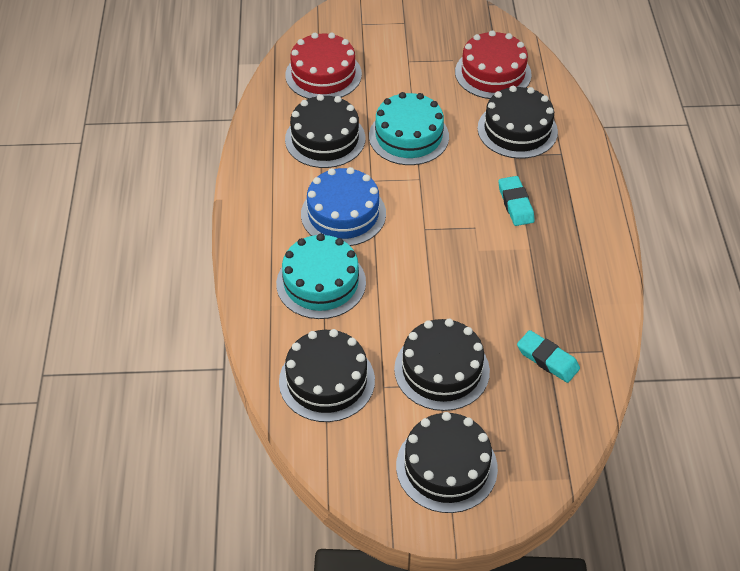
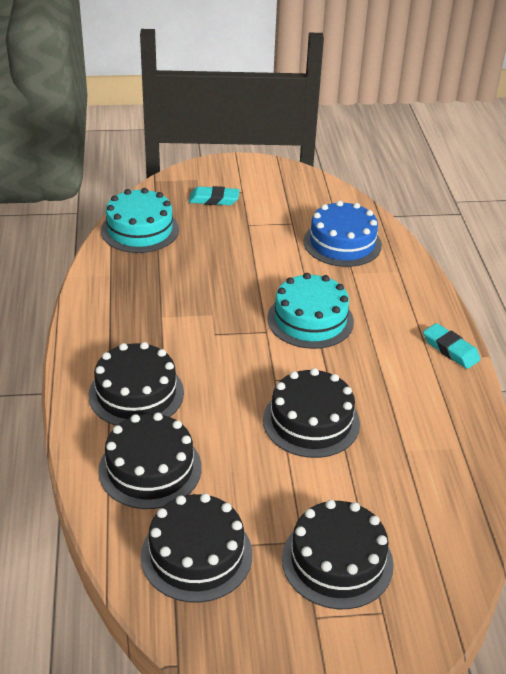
red cake: [285,33,362,99] [455,30,531,99] = 2 -> none = 0

